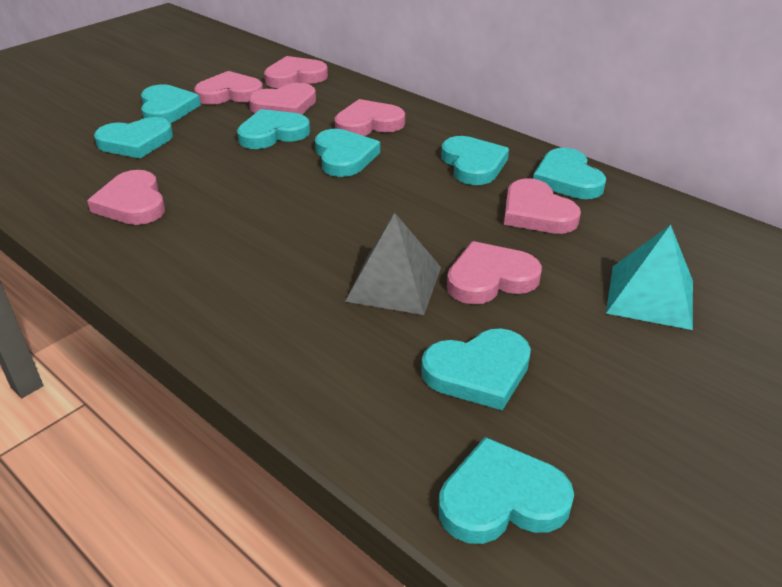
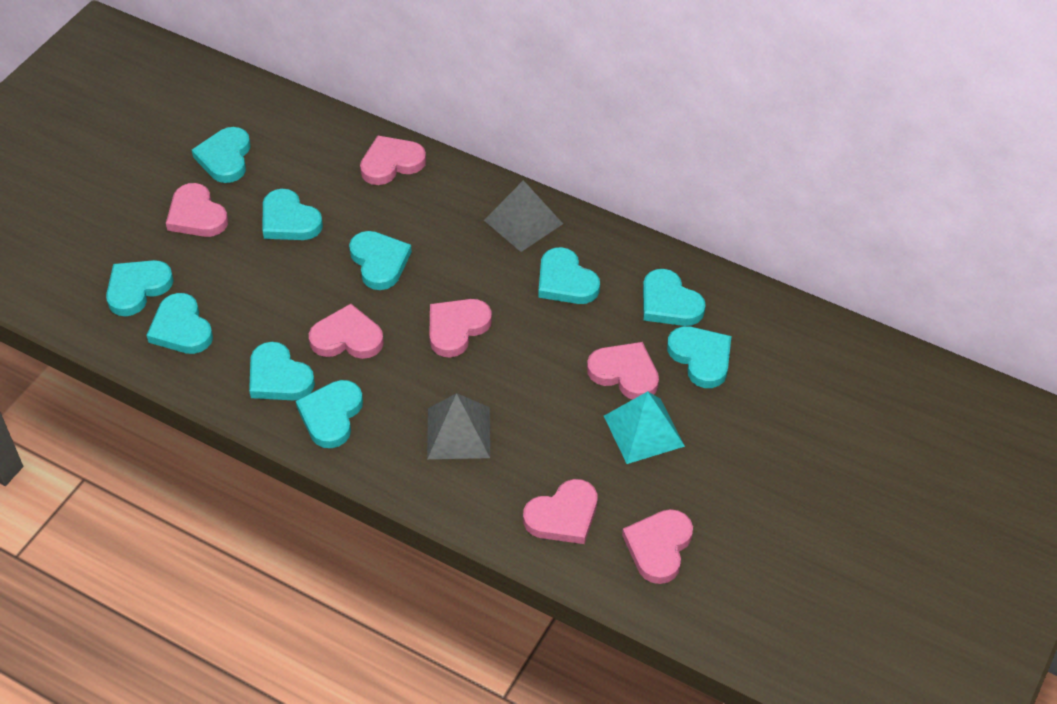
grey pyramid: [345,213,441,315] = 1 -> [427,393,490,459] [484,180,563,252] = 2
turquoise heart: [94,117,173,158] [141,84,201,123] [237,109,310,149] [315,129,380,177] [421,328,531,410] [438,437,574,544] [441,136,509,185] [533,148,606,199] = 8 -> [106,260,174,316] [146,293,213,354] [192,127,251,183] [249,342,315,400] [263,189,323,240] [296,380,363,448] [349,231,412,290] [538,247,600,304] [643,269,706,326] [667,326,731,388] = 10

